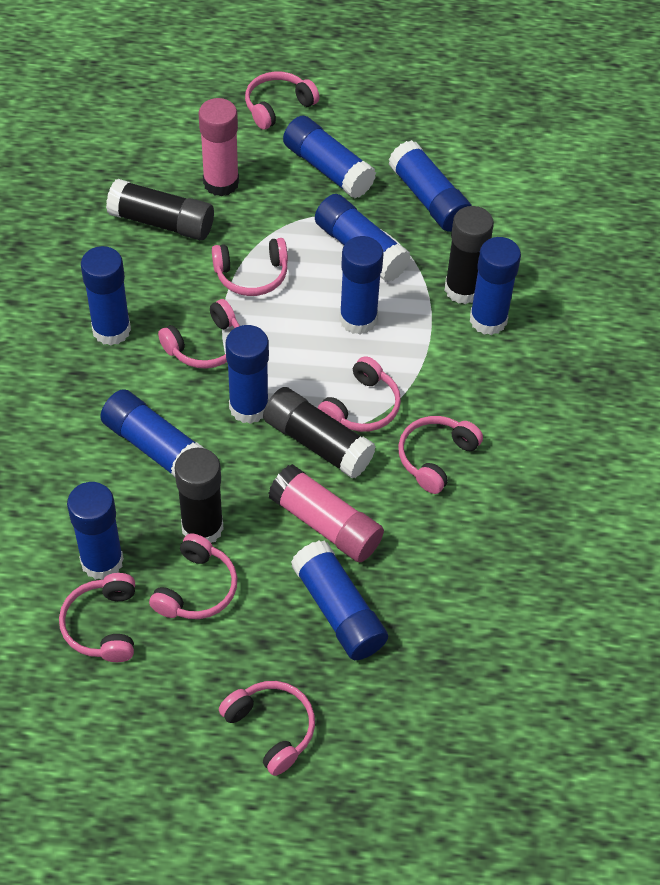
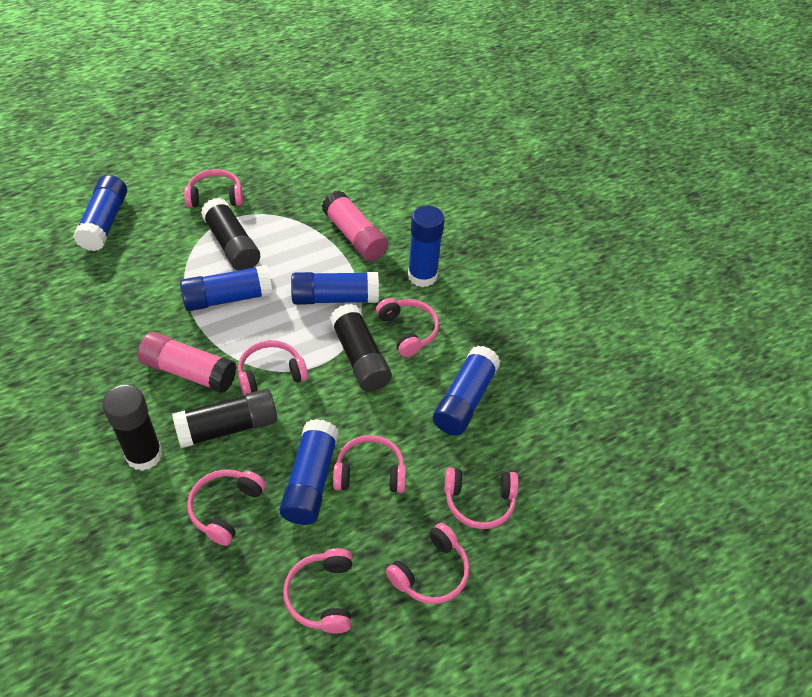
blue glue stick: [67,482,124,580] [81,246,131,346] [100,389,204,478] [225,325,269,424] [283,116,376,198] [291,540,388,660] [315,194,411,282] [339,236,384,335] [389,140,472,232] [470,237,521,335] = 10 -> [73,175,127,251] [180,265,273,311] [279,419,339,525] [291,272,379,305] [408,205,444,287] [433,346,501,435] = 6

